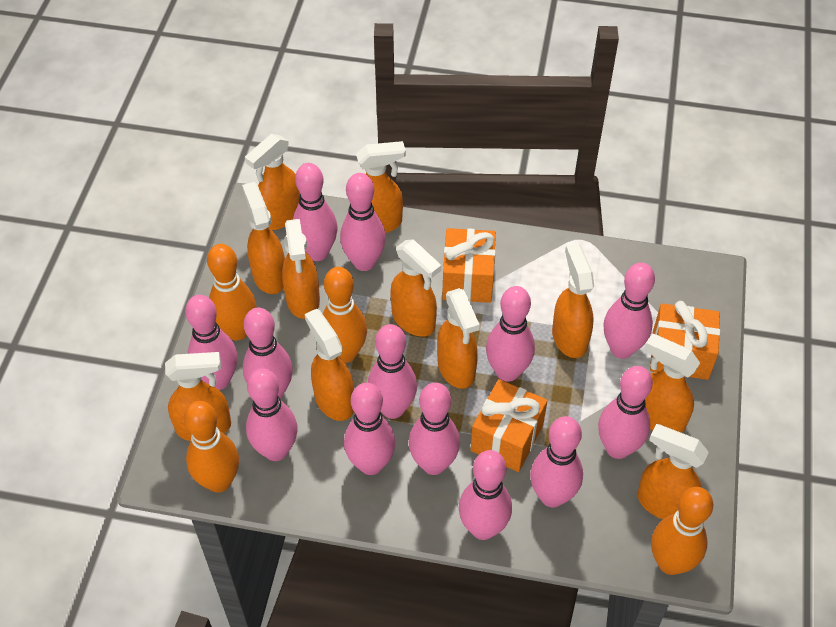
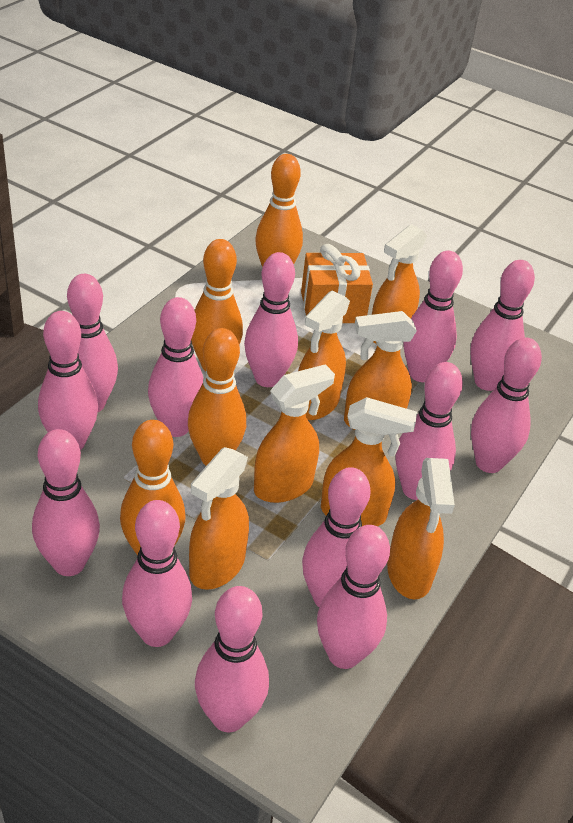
orange gift: [442,228,496,303] [471,379,548,472] [650,301,720,380] = 3 -> [301,244,373,323] = 1
orange spray bottle: [165,352,231,441] [242,182,285,294] [245,134,300,230] [282,219,320,319] [305,309,354,421] [356,141,406,234] [390,239,441,336] [437,288,480,389] [552,244,594,358] [637,424,709,519] [645,334,700,433] = 11 -> [189,447,249,590] [254,364,335,503] [298,291,350,420] [321,397,417,526] [344,311,417,430] [372,224,427,344] [387,458,455,599] = 7

